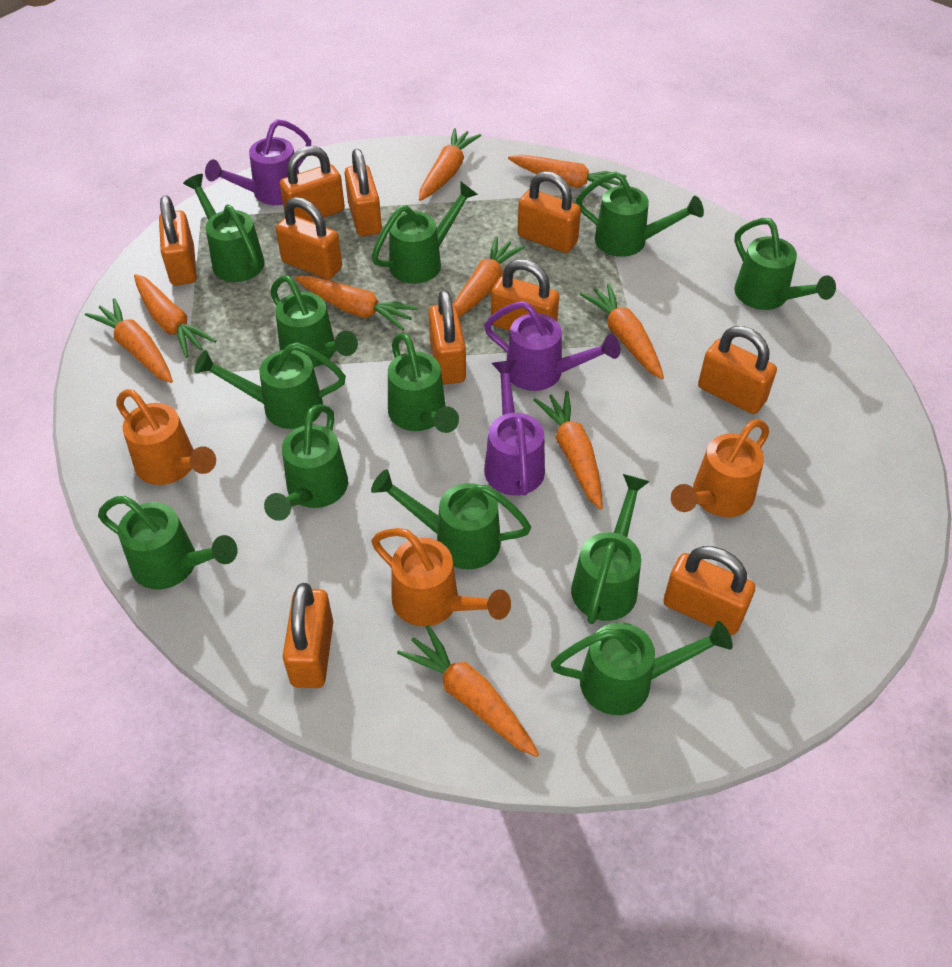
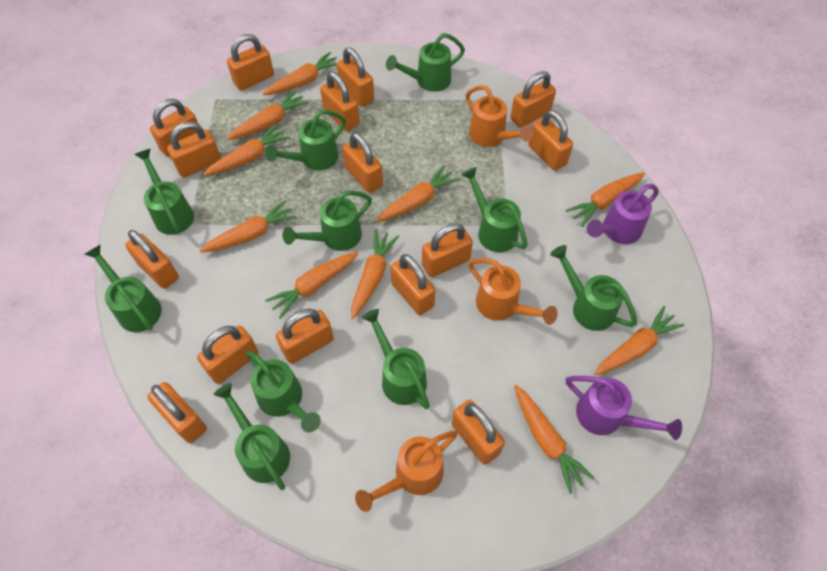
green watering can: [98,496,237,589] [183,174,265,282] [194,342,346,429] [264,404,348,521] [270,275,358,367] [371,469,531,569] [372,182,478,284] [388,333,459,433] [551,621,733,715] [571,474,650,624] [576,171,704,257] [734,218,836,310] = 12 -> [84,244,162,332] [134,149,194,235] [213,383,290,490] [246,350,321,433] [265,110,346,170] [283,190,372,251] [362,309,430,409] [386,33,465,92] [461,167,528,252] [550,245,637,331] = 10
orange carrot: [85,298,173,383] [134,274,216,358] [295,276,419,330] [397,625,539,757] [419,128,481,201] [453,237,525,317] [508,155,626,190] [533,391,603,510] [580,284,664,379] = 9 -> [200,200,297,253] [203,124,290,176] [227,90,309,140] [263,52,337,95] [265,252,358,319] [351,230,399,319] [376,165,460,222] [514,385,595,494] [566,172,645,227] [595,306,684,375] = 10
orange padlock: [159,195,197,285] [276,197,342,280] [280,146,345,222] [283,583,333,688] [345,149,382,236] [429,290,466,384] [491,259,559,331] [517,171,581,253] [664,546,755,635] [698,326,777,414] = 10 -> [125,230,179,289] [147,382,207,443] [150,99,198,157] [167,122,221,178] [197,325,258,384] [227,34,274,90] [276,309,334,364] [320,72,360,131] [337,47,374,107] [342,132,383,193] [390,254,435,315] [422,223,473,277] [452,400,505,465] [510,71,556,128] [528,110,573,171] = 15
purple watering can: [205,119,311,205] [484,301,620,391] [484,360,545,496] = 3 -> [566,376,682,440] [587,184,659,244] = 2

